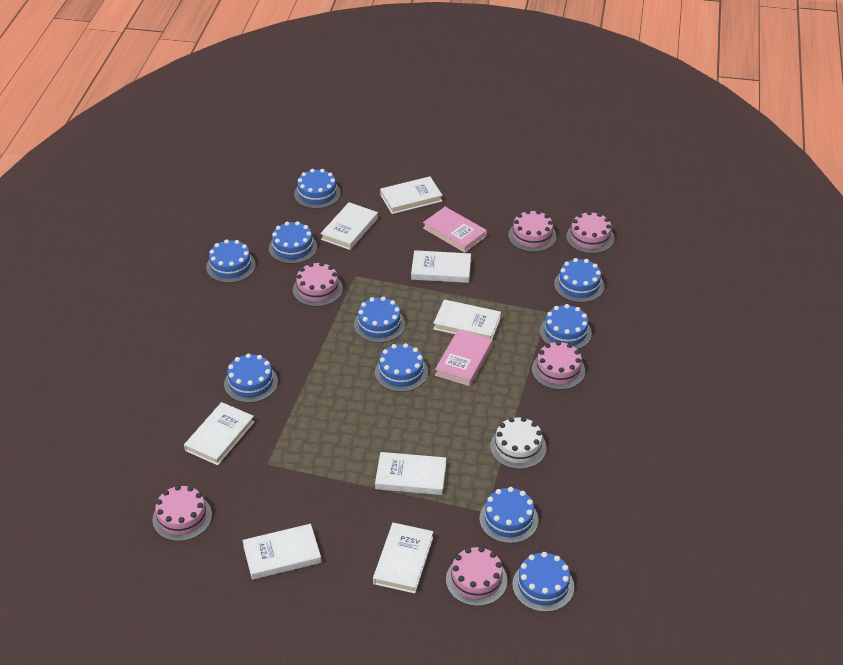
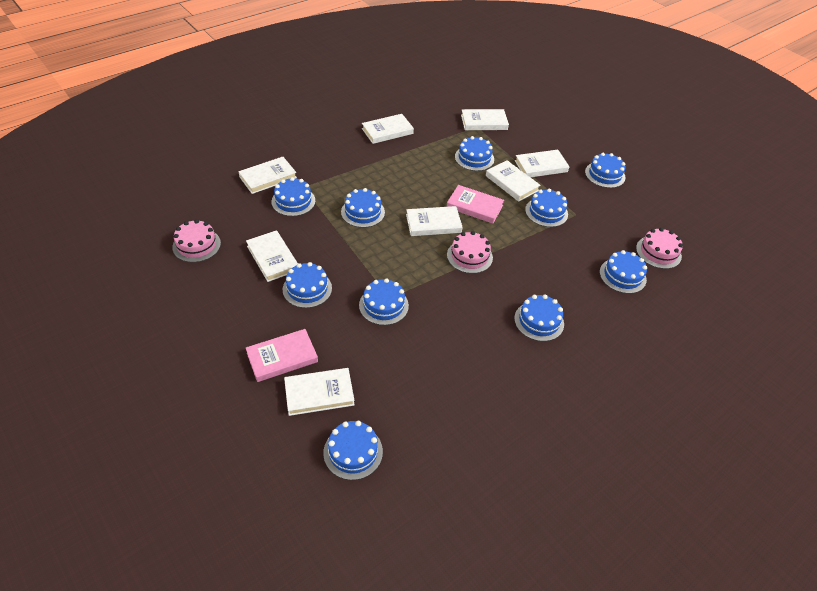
pink cake: [152,485,212,541] [293,262,343,307] [446,547,507,606] [508,210,556,252] [532,341,585,390] [566,211,615,254] = 6 -> [172,219,221,262] [447,231,493,273] [636,228,683,269] = 3
white cake: [490,417,546,469] = 1 -> none = 0

